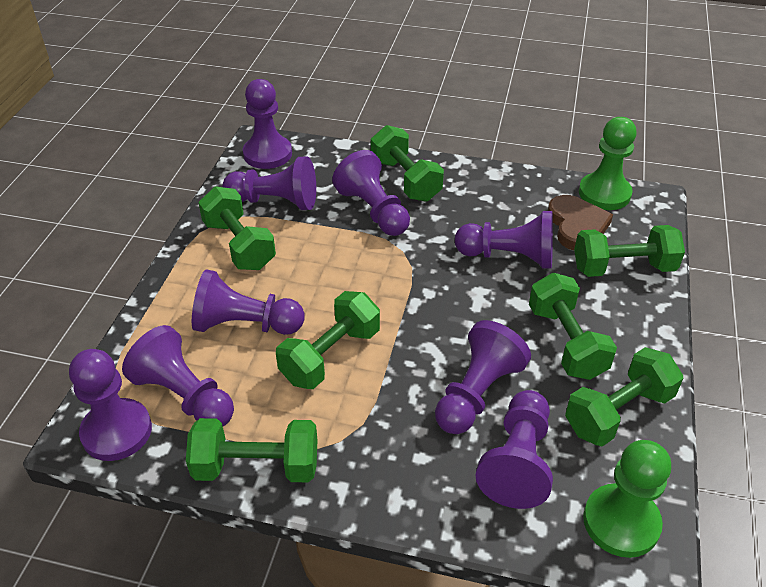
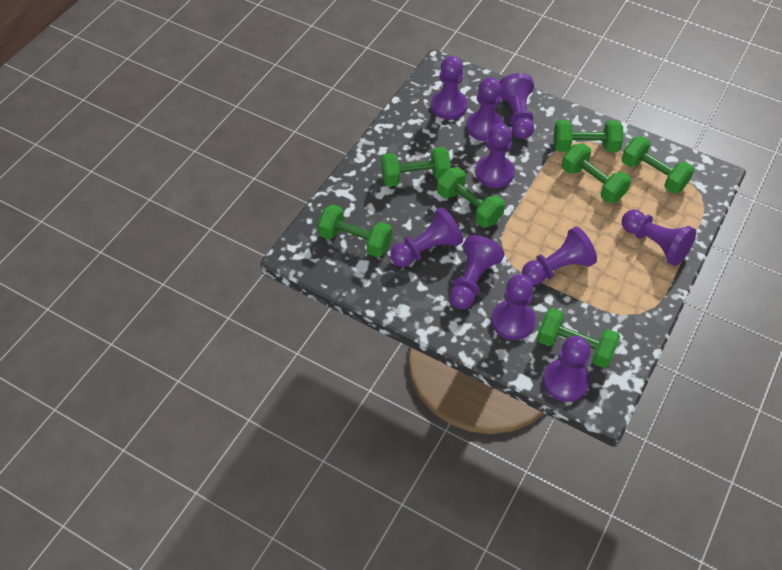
brown heart: [548,195,613,250] = 1 -> none = 0
green pawn: [579,117,637,210] [583,440,671,558] = 2 -> none = 0
purple pawn: [69,349,152,461] [122,325,234,426] [192,269,305,335] [222,156,316,210] [243,79,292,169] [332,150,410,236] [435,320,531,434] [455,211,553,269] [476,390,553,509] = 9 -> [390,207,463,267] [431,56,468,120] [449,235,505,309] [467,77,504,141] [475,123,515,188] [491,274,535,340] [499,73,534,139] [522,227,597,285] [543,336,591,402] [622,210,696,266] = 10

